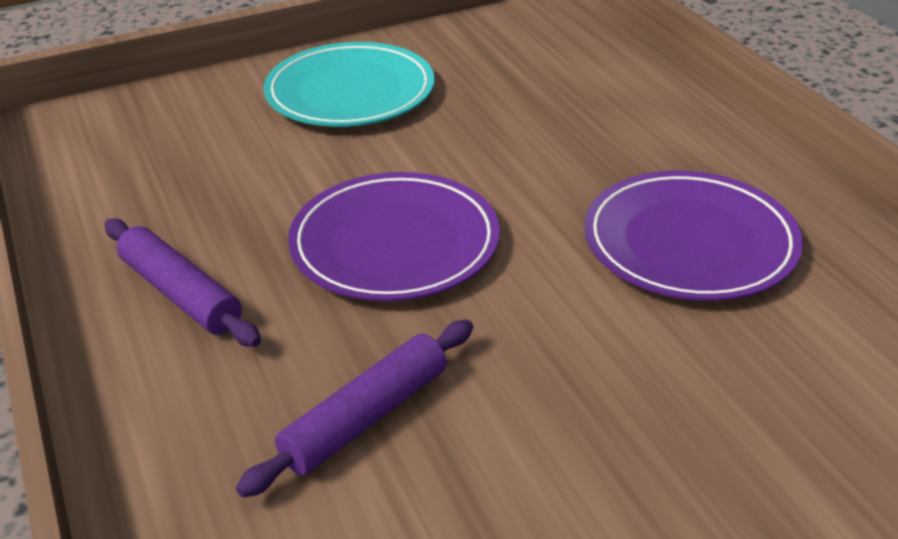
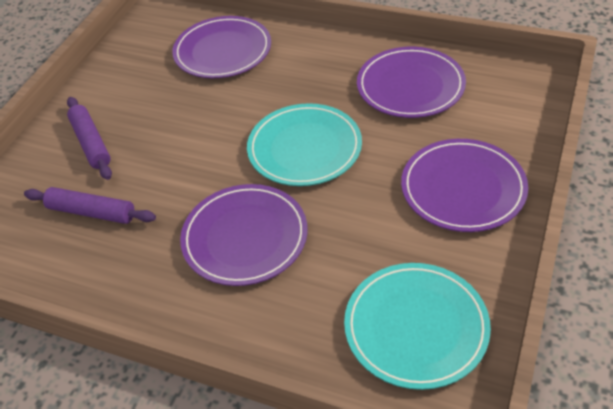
purple plate: [288,172,500,301] [584,171,803,301] = 2 -> [172,16,271,78] [180,184,307,286] [357,47,466,118] [401,139,528,232] = 4
turquoise plate: [264,42,435,127] = 1 -> [247,103,362,186] [344,263,491,390] = 2

